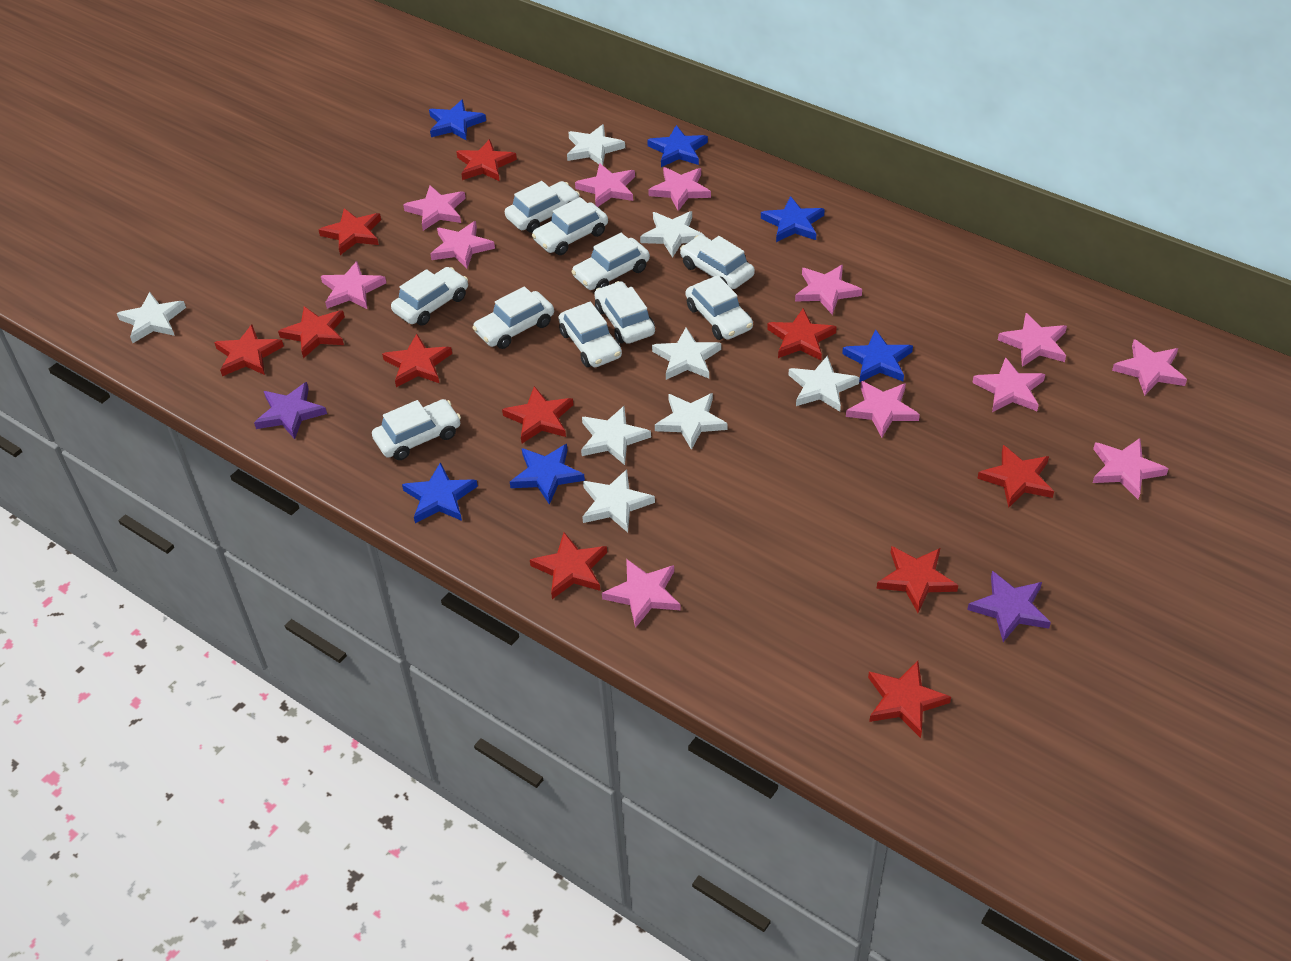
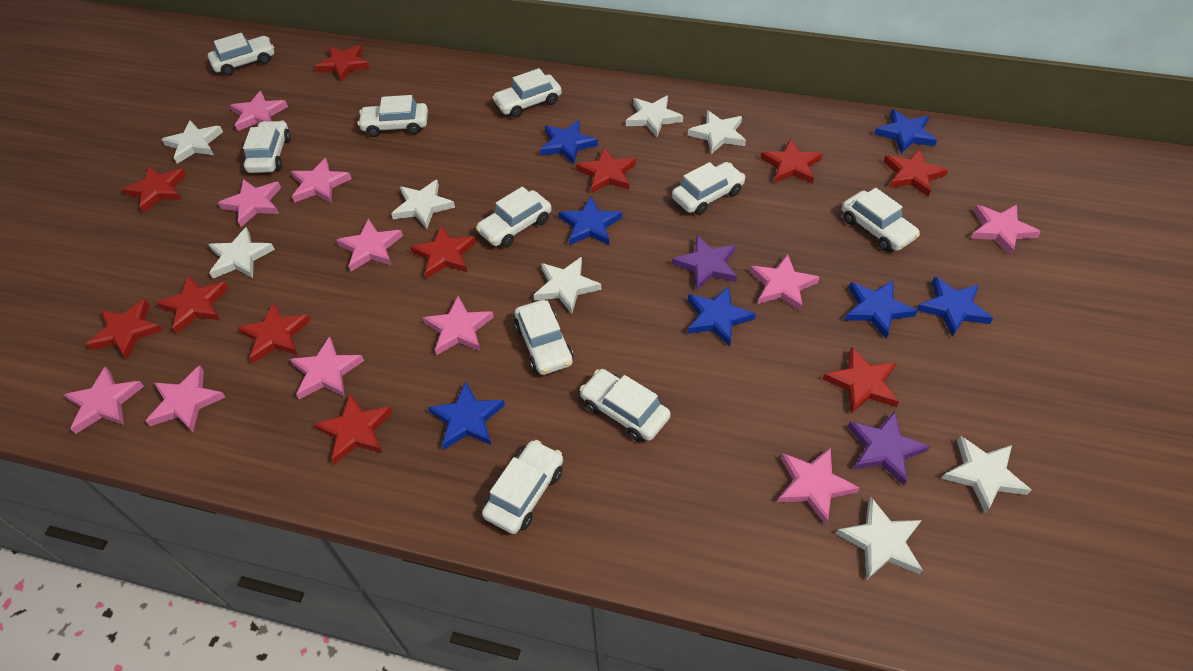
blue star: [402,462,478,523] [429,100,486,140] [510,444,585,505] [647,125,708,167] [761,196,825,242] [842,329,913,383] = 6 -> [428,382,505,450] [540,120,598,164] [558,197,622,245] [687,286,756,346] [845,280,917,339] [874,109,937,154] [917,276,993,337] = 7
pink star: [321,261,386,309] [403,185,466,231] [430,221,495,269] [575,163,635,207] [602,559,681,628] [648,167,711,211] [795,265,862,315] [846,381,920,438] [972,357,1045,412] [998,313,1067,367] [1093,438,1169,499] [1112,339,1187,396] = 12 -> [64,367,144,434] [146,366,225,432] [218,179,281,227] [230,91,288,131] [290,336,364,399] [291,158,352,203] [337,219,403,271] [423,296,494,355] [750,254,820,311] [777,447,860,525] [971,204,1041,256] = 11

